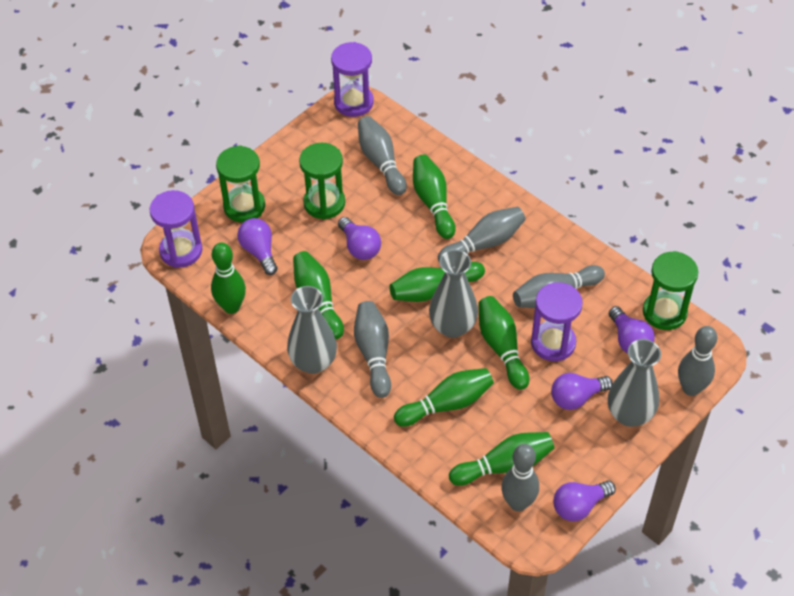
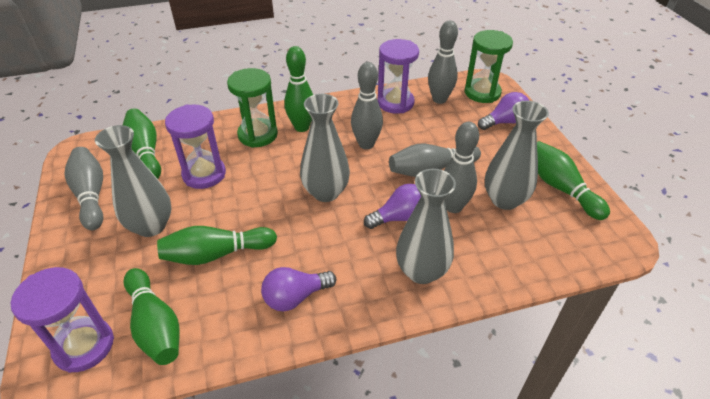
green bowling pin: [211,242,246,314] [293,251,344,340] [389,262,485,302] [394,368,494,427] [413,154,456,239] [449,432,554,486] [479,296,529,390] = 7 -> [123,108,161,179] [123,268,180,365] [157,226,277,265] [284,46,313,132] [537,141,610,220] = 5
green hourglass: [216,145,265,222] [299,143,345,220] [643,251,698,330] = 3 -> [227,68,278,148] [464,30,513,103] = 2
grey bowling pin: [354,301,391,398] [358,116,407,195] [438,207,526,261] [501,444,539,511] [513,265,605,308] [678,326,717,396] = 6 -> [64,147,103,230] [351,62,383,149] [389,144,481,177] [428,21,458,104] [444,122,479,213] = 5
grey vase: [287,286,337,374] [429,249,478,338] [608,339,661,427] = 3 -> [95,125,172,237] [300,94,350,202] [396,169,456,284] [485,101,549,210] = 4
purple light bulb: [237,218,278,275] [338,217,381,260] [551,373,613,410] [553,480,616,521] [609,306,655,353] = 5 -> [261,267,336,312] [364,184,421,229] [478,92,529,130] = 3

